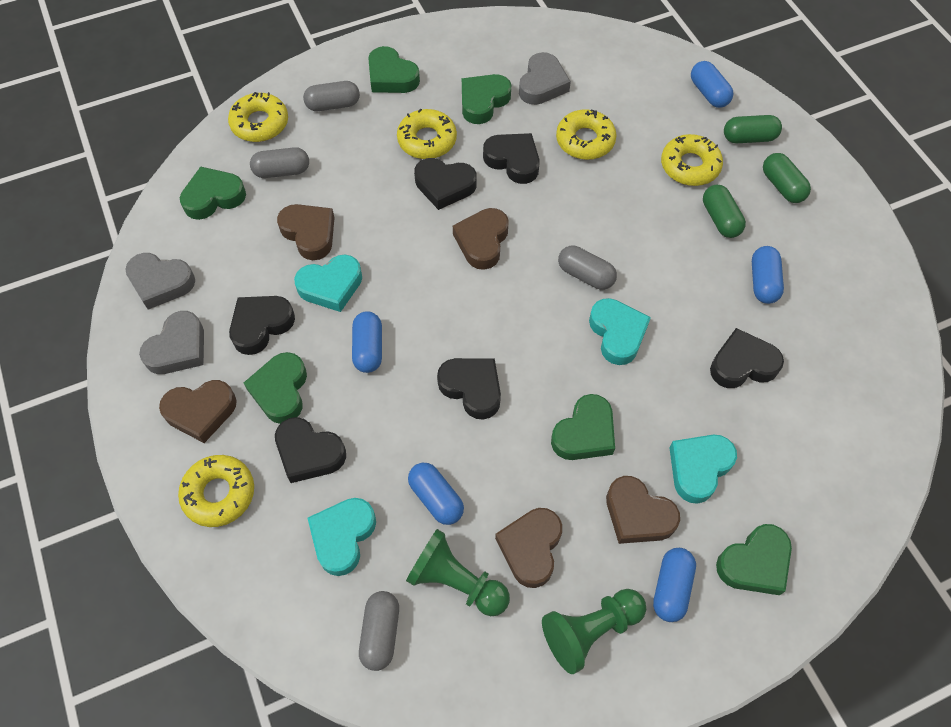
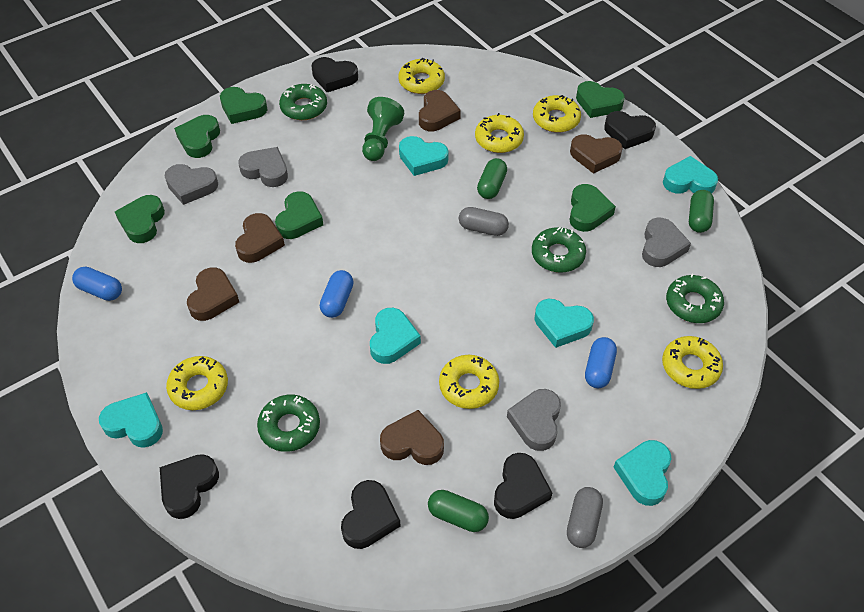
black heart: [229,296,295,355] [275,417,346,483] [414,158,477,210] [437,358,501,420] [483,133,540,184] [710,328,784,388] = 6 -> [160,454,219,519] [311,57,358,92] [341,480,400,549] [494,453,552,519] [604,111,656,149] = 5
blue capsule: [352,311,382,373] [408,463,464,525] [653,548,696,622] [691,61,733,108] [752,246,784,304] = 5 -> [72,267,122,301] [320,270,354,318] [585,337,617,388] = 3
green donut: none = 0 -> [257,395,320,452] [279,84,327,120] [532,227,586,273] [666,274,724,323] = 4
green pawn: [406,529,510,616] [542,589,646,674] = 2 -> [362,97,404,161] = 1
grey capsule: [250,147,309,178] [303,81,360,111] [359,591,399,671] [558,246,617,290] = 4 -> [459,207,509,236] [567,487,603,548] = 2
grey heart: [125,253,195,309] [139,311,204,374] [519,52,571,105] = 3 -> [165,164,218,205] [238,147,288,187] [507,389,561,451] [642,218,691,267] = 4
turquoise heart: [294,255,362,312] [307,498,376,576] [589,298,651,365] [669,435,737,504] = 4 -> [99,392,163,448] [370,308,421,364] [399,136,449,176] [535,299,594,348] [613,440,672,506] [663,156,718,194] = 6
yellow donut: [178,455,254,527] [228,92,288,142] [397,108,457,159] [556,109,617,160] [661,134,723,186] = 5 -> [166,356,228,410] [398,58,445,94] [439,355,499,409] [475,113,524,153] [533,95,581,133] [662,336,723,389] = 6

